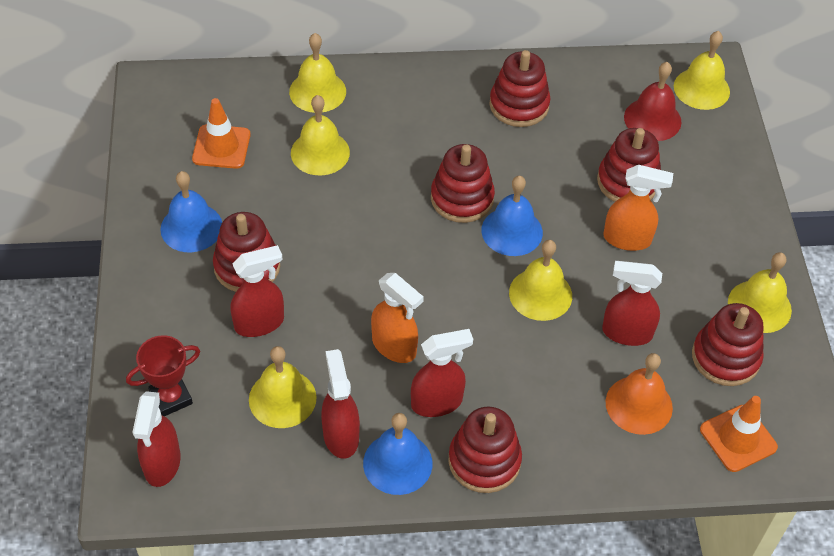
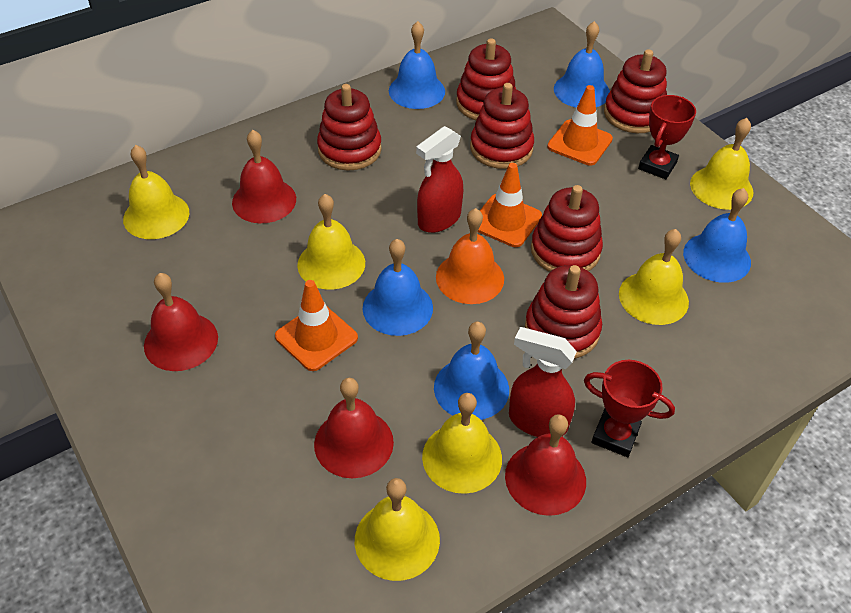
blue bell: [160,171,222,252] [363,413,432,495] [481,176,543,256] = 3 -> [363,239,433,336] [389,21,445,109] [434,322,509,420] [554,21,610,108] [683,188,751,283] = 5
orange spray bottle: [371,273,424,363] [603,165,673,251] = 2 -> none = 0
orange traffic cone: [192,98,251,169] [700,396,778,472] = 2 -> [275,280,358,371] [478,163,542,247] [547,85,613,166] = 3
red bell: [624,62,681,141] = 1 -> [144,273,218,371] [232,130,296,223] [314,378,394,478] [505,414,586,516] = 4
red spray bottle: [132,391,181,487] [230,245,284,337] [321,349,360,459] [411,329,473,417] [602,261,662,346] = 5 -> [416,126,463,233] [509,327,577,437] = 2
red trophy: [126,335,200,416] = 1 -> [584,360,675,457] [638,95,696,179] = 2

